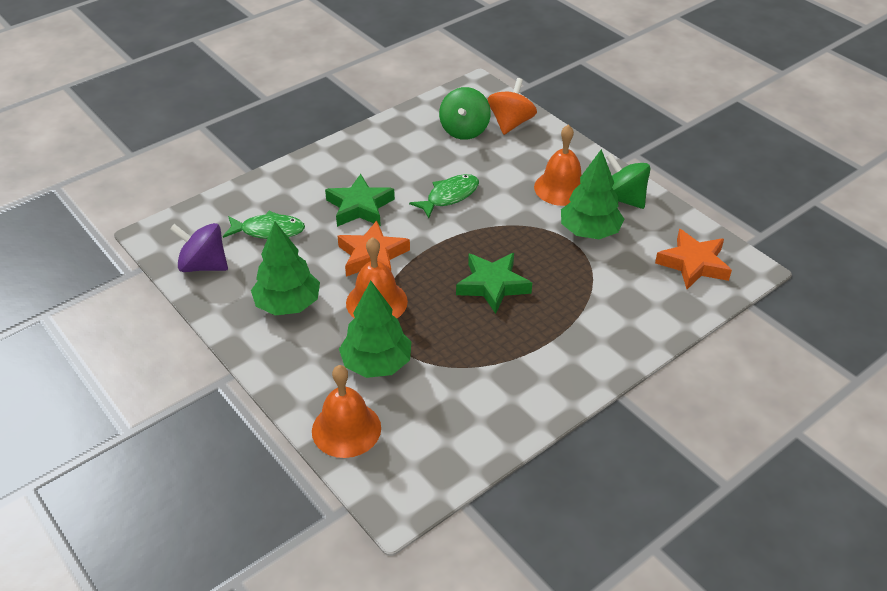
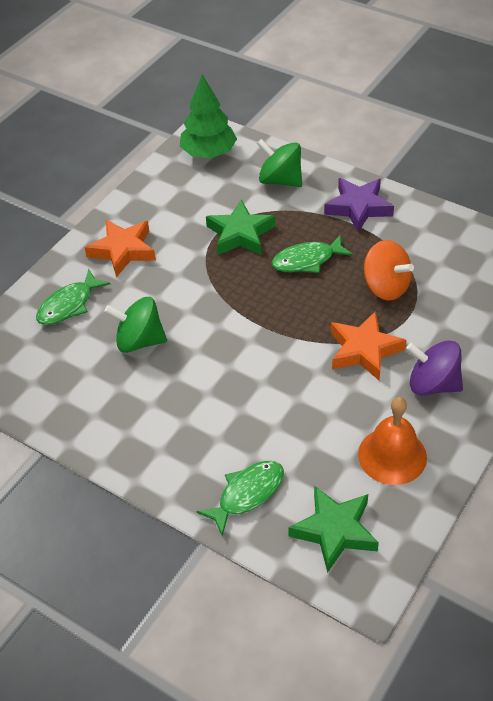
green fish: [223,211,305,239] [409,174,479,218] = 2 -> [36,269,111,325] [197,461,284,536] [272,235,353,273] = 3
green tree: [251,222,320,316] [339,281,412,378] [561,149,624,239] = 3 -> [180,74,237,158] = 1
orange bell: [312,365,381,458] [346,237,408,318] [534,125,582,206] = 3 -> [358,397,427,485] = 1
purple star: none = 0 -> [324,178,394,232] = 1

